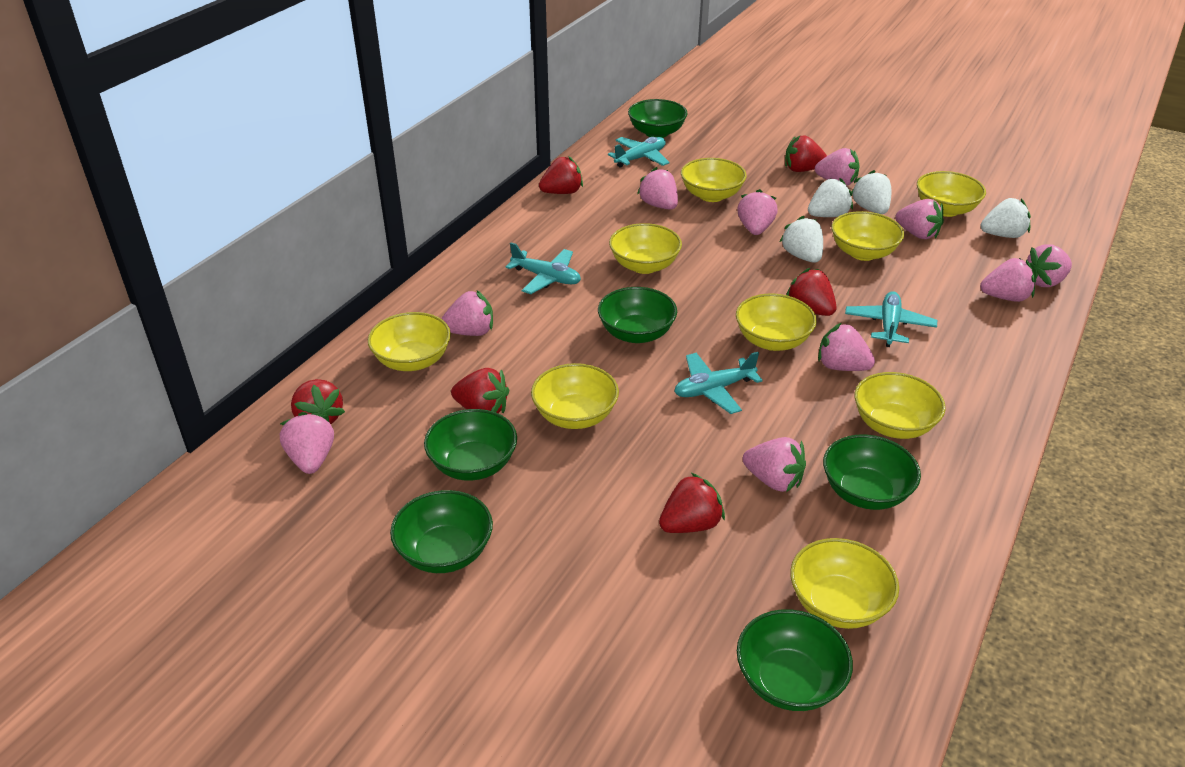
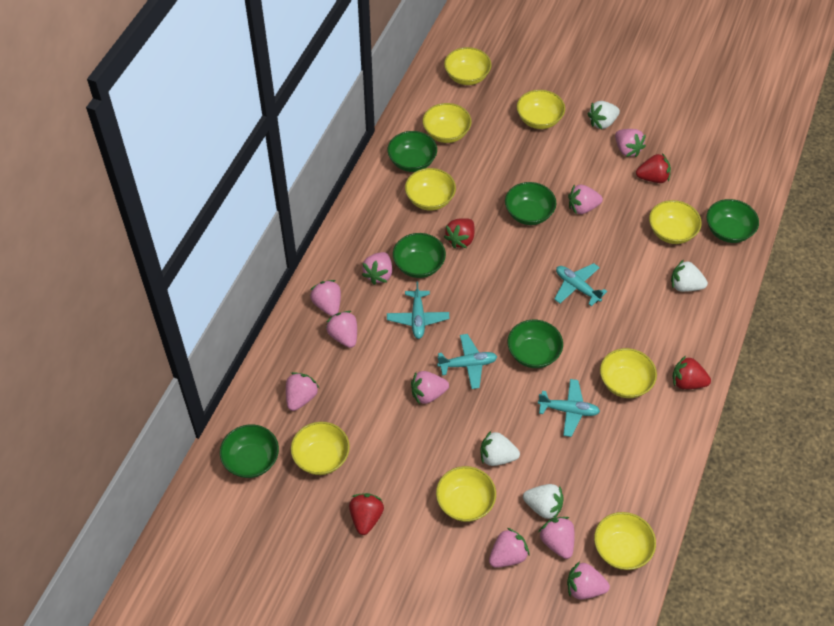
red strawberry: [291,379,345,424] [451,368,509,413] [539,156,583,194] [659,473,725,533] [785,136,827,172] [786,268,836,316] = 6 -> [349,493,384,535] [444,218,475,248] [636,153,671,183] [672,356,711,389] = 4

